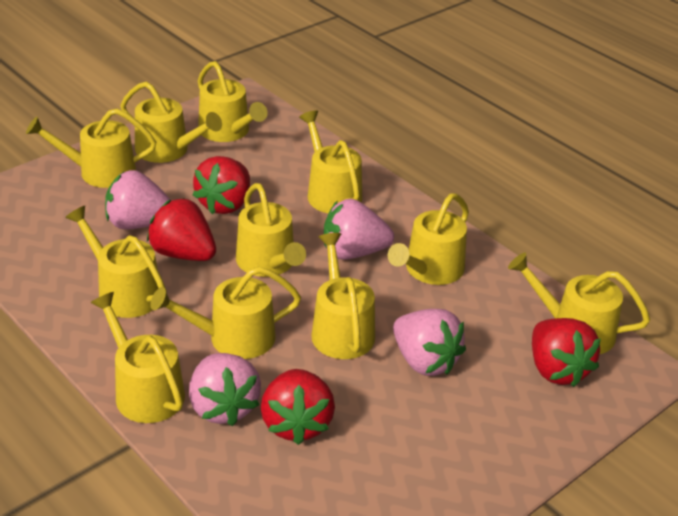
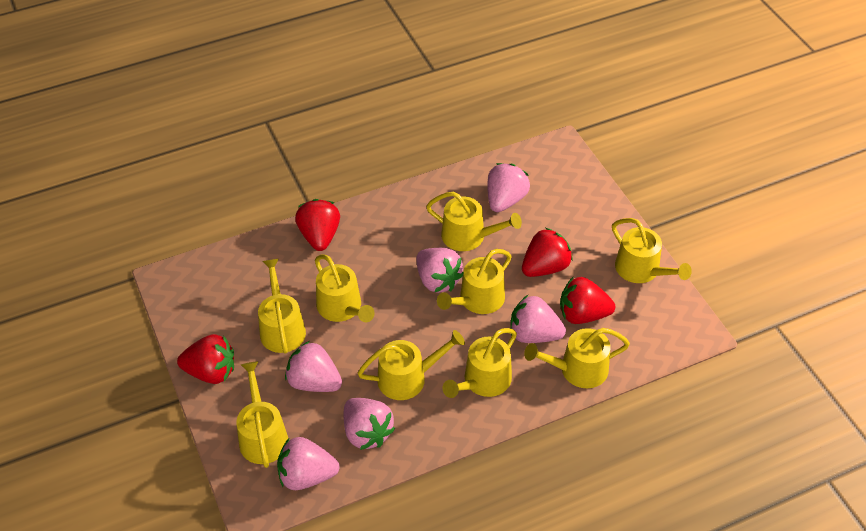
pink strawberry: [105,170,171,230] [189,353,261,426] [324,199,394,260] [393,309,466,376] = 4 -> [277,437,339,490] [285,341,342,392] [344,398,395,450] [416,248,463,293] [487,163,530,212] [510,295,566,343] = 6
yellow watering can: [26,109,156,188] [65,206,167,318] [91,292,185,423] [120,82,222,163] [150,266,301,359] [198,61,268,142] [236,183,306,277] [299,111,362,213] [311,233,375,359] [388,193,469,285] [508,253,650,354] = 11 -> [236,361,288,468] [258,259,306,354] [315,255,375,322] [358,330,465,400] [426,192,522,251] [437,249,512,314] [442,328,517,398] [524,328,630,388] [612,218,692,283] = 9

